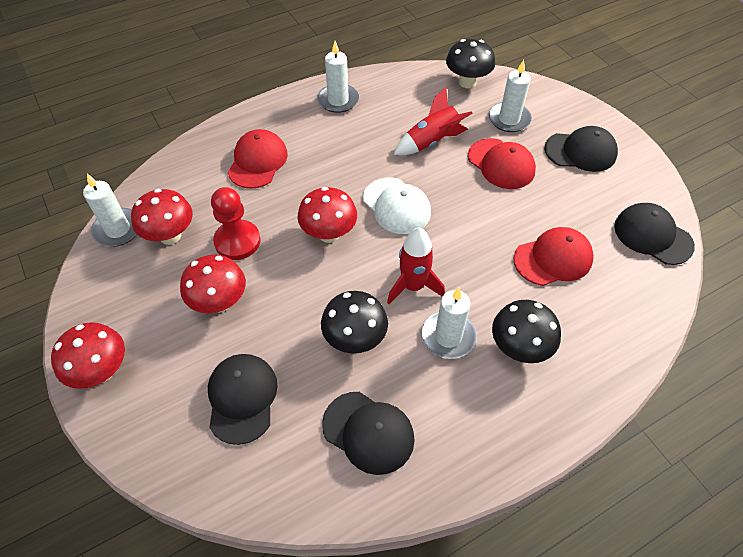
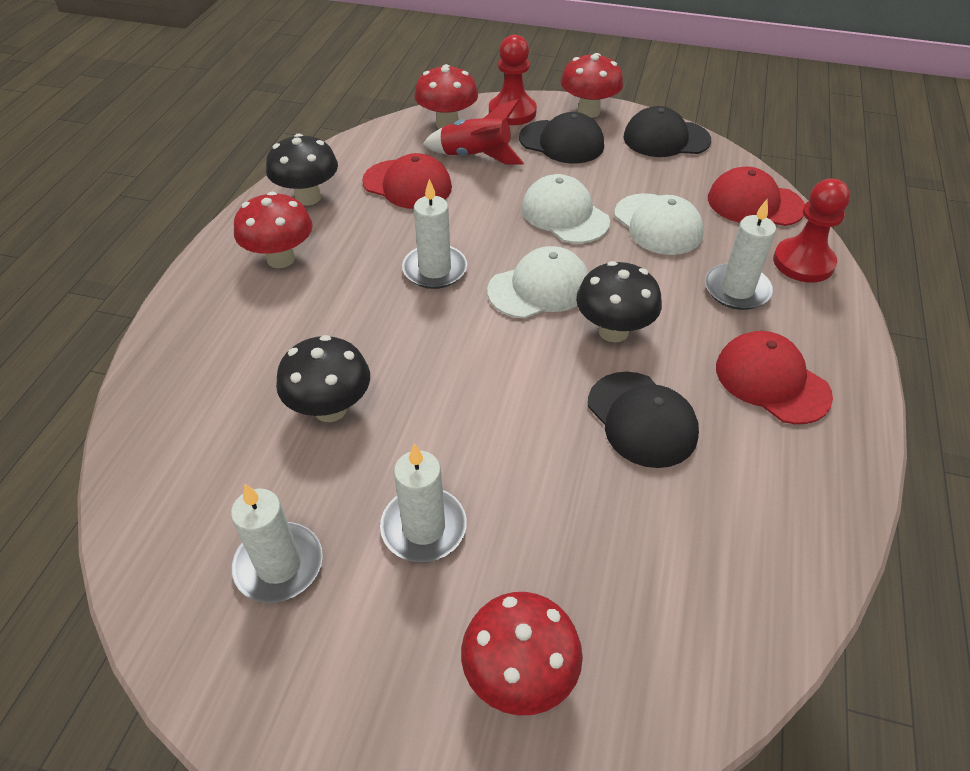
black cap: [208,354,278,445] [322,392,415,475] [544,126,618,172] [614,203,695,265] = 4 -> [519,112,604,164] [588,372,699,468] [624,106,711,157] = 3
red pawn: [211,187,261,260] = 1 -> [489,35,537,125] [773,179,850,282] = 2
red rocket: [387,227,445,304] [394,87,473,155] = 2 -> [422,99,524,165] = 1
white cap: [363,177,431,234] = 1 -> [487,246,588,319] [522,174,610,243] [614,193,704,255] = 3

